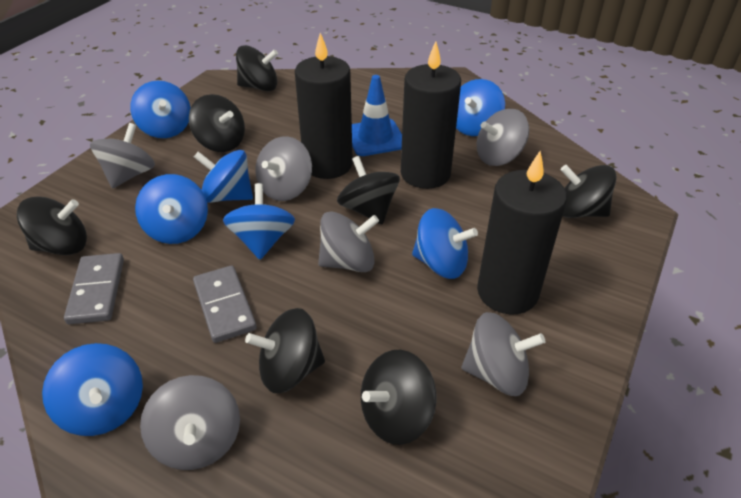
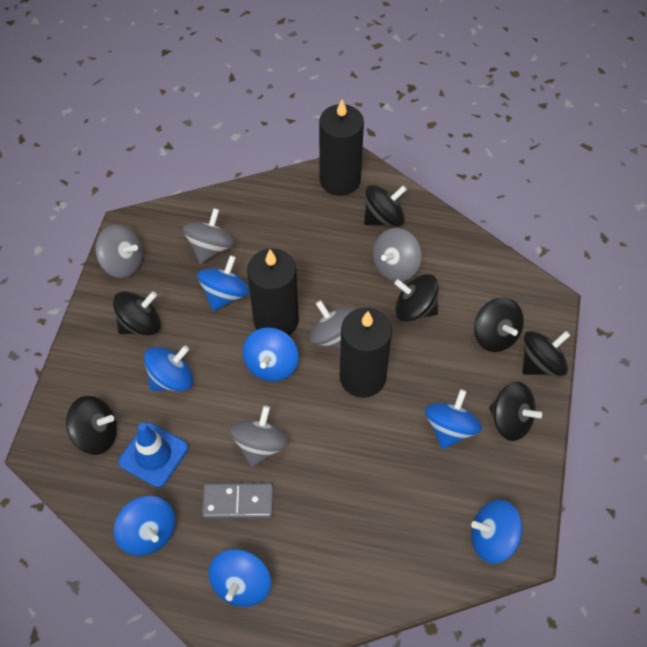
grey domino: [64,253,124,324] [193,266,257,343] = 2 -> [202,483,273,519] = 1
grey spinning top: [90,123,155,188] [140,375,240,470] [255,136,312,201] [318,212,379,272] [462,312,545,396] [477,109,529,166] = 6 -> [95,224,143,278] [183,208,234,264] [230,406,289,467] [310,300,356,349] [373,228,421,282] = 5

